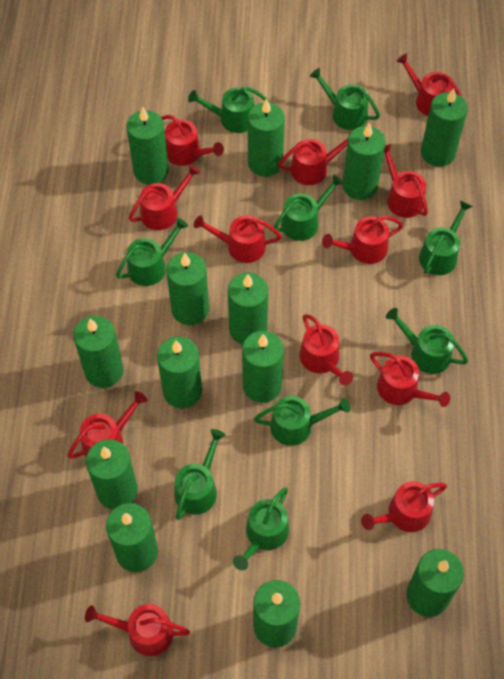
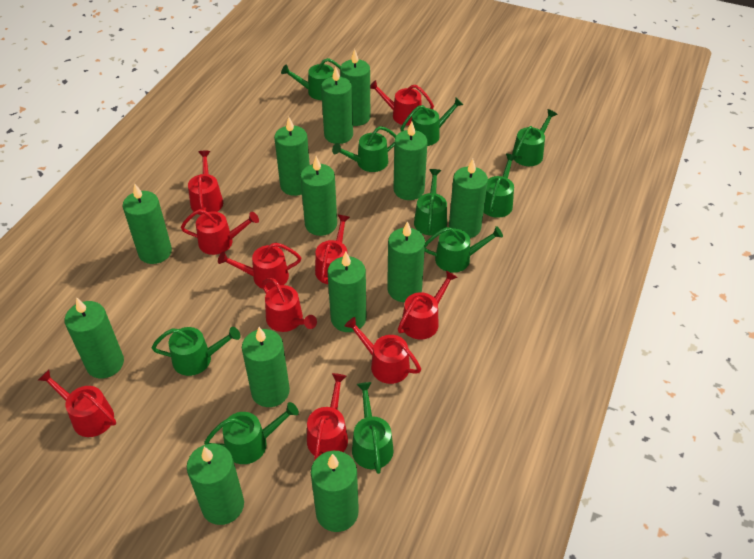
green watering can: [116,218,188,286] [174,429,225,520] [188,86,270,133] [233,487,289,570] [254,396,350,446] [274,174,344,241] [310,68,380,130] [386,308,468,374] [419,200,473,275] = 9 -> [152,327,240,376] [204,402,299,464] [281,58,341,100] [332,126,396,172] [352,382,394,474] [401,98,463,146] [414,169,447,235] [425,226,503,273] [484,154,517,218] [512,109,558,166] = 10
red watering can: [67,391,147,459] [85,604,190,656] [129,164,200,230] [161,115,224,166] [194,215,282,263] [278,130,352,185] [299,314,353,385] [322,216,403,264] [361,481,447,532] [370,352,450,407] [384,144,428,218] [396,53,462,116] = 12 -> [38,370,116,437] [181,209,259,255] [188,151,223,215] [218,243,301,290] [262,278,317,332] [307,373,348,461] [315,215,350,284] [344,317,421,384] [370,80,434,125] [398,270,458,340] = 10

